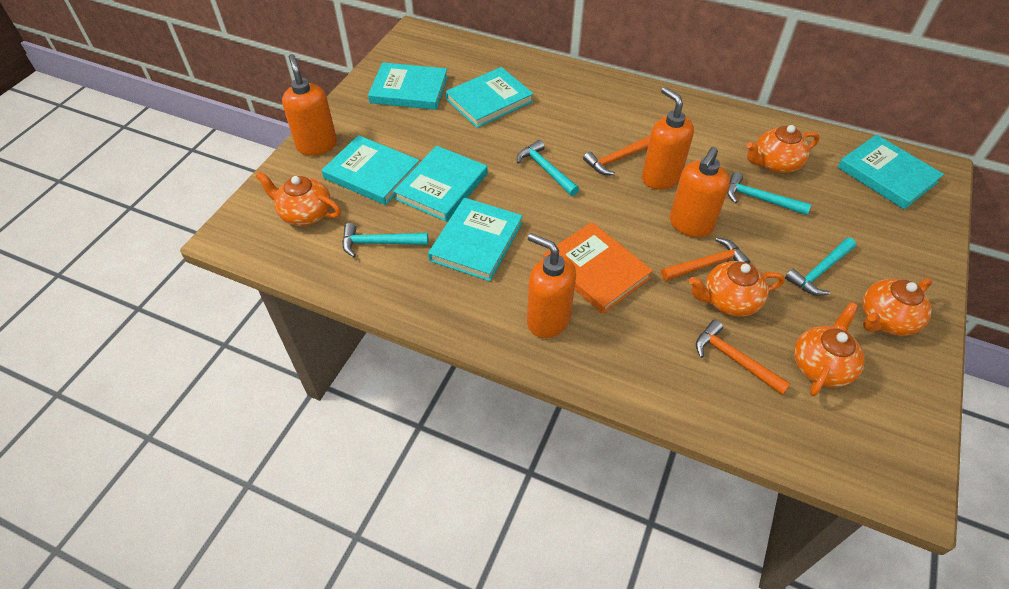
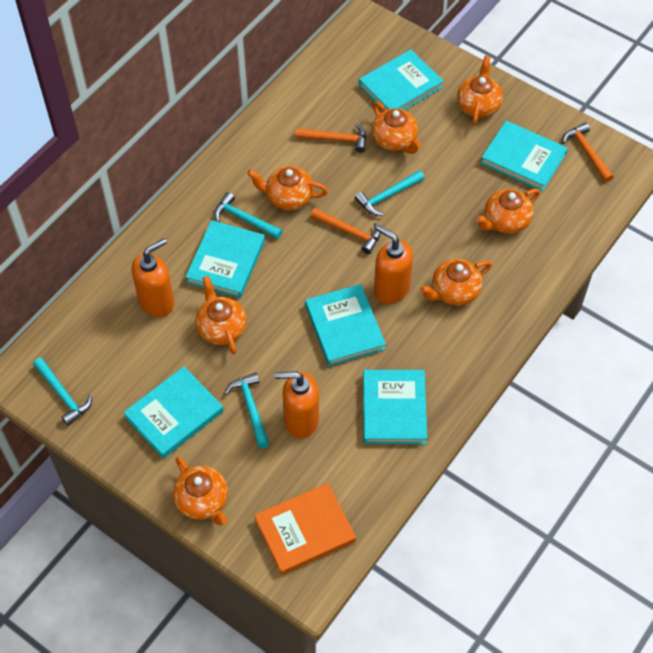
orange soap dispenser: [282,54,337,156] [527,233,576,338] [642,87,694,190] [670,147,730,237] = 4 -> [131,238,174,317] [275,371,319,438] [374,225,413,304] = 3
orange teapot: [255,171,341,226] [689,261,785,317] [746,125,820,173] [794,302,865,396] [862,278,932,336] = 5 -> [173,457,228,525] [196,276,247,354] [247,166,328,210] [372,102,422,154] [420,259,492,306] [457,56,503,125] [476,189,540,234] = 7

